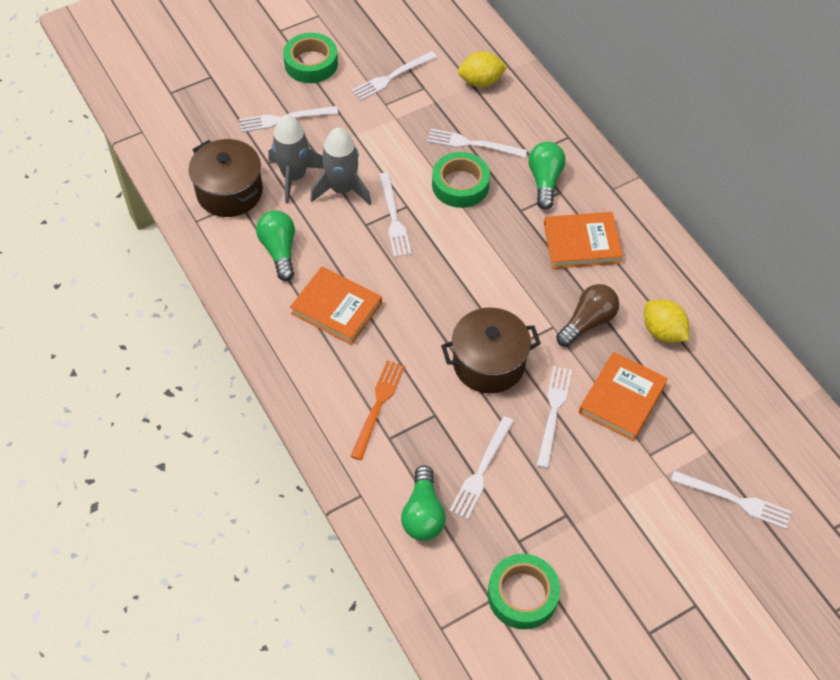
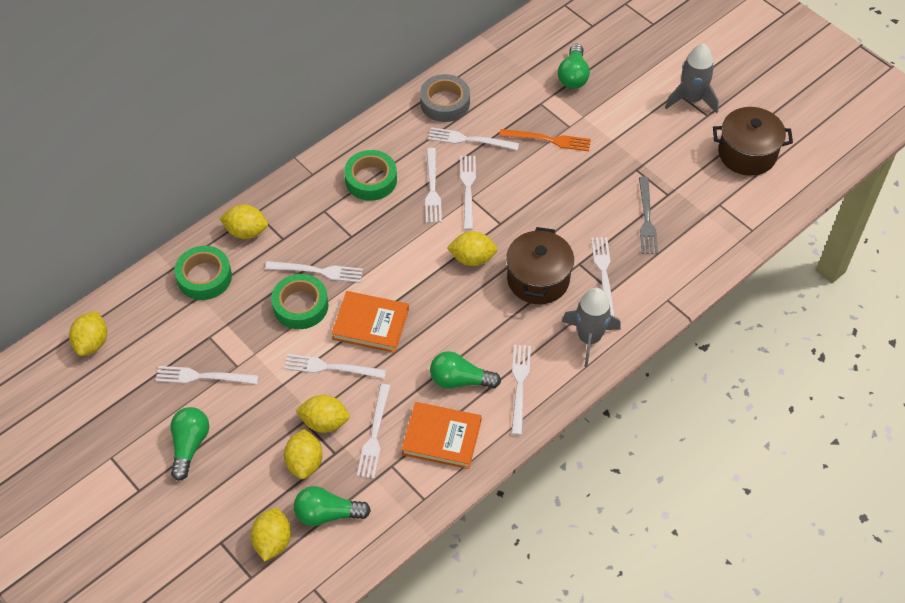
brown light bulb: [556,284,619,347] = 1 -> none = 0
green light bulb: [256,210,295,281] [401,466,446,541] [528,142,566,210] = 3 -> [170,407,209,481] [294,486,371,526] [430,351,501,389] [558,44,590,89] = 4
grey fork: none = 0 -> [639,176,658,254] = 1
grey tape: none = 0 -> [420,74,470,122] = 1
orange book: [290,266,382,345] [544,212,623,269] [579,352,668,441] = 3 -> [331,291,409,353] [402,402,481,469] = 2
white fork: [239,106,338,132] [351,51,437,101] [379,173,412,257] [427,129,527,157] [449,416,514,519] [537,366,572,469] [671,470,792,529] = 7 -> [155,366,259,384] [265,261,363,283] [284,354,386,379] [357,384,390,479] [425,148,442,223] [428,127,519,150] [460,156,476,230] [511,345,531,435] [591,237,615,317] = 9
yellow lemon: [458,51,508,87] [644,299,689,343] = 2 -> [69,311,107,356] [219,204,268,239] [251,508,291,561] [284,429,323,479] [296,395,350,433] [447,231,498,266] = 6

